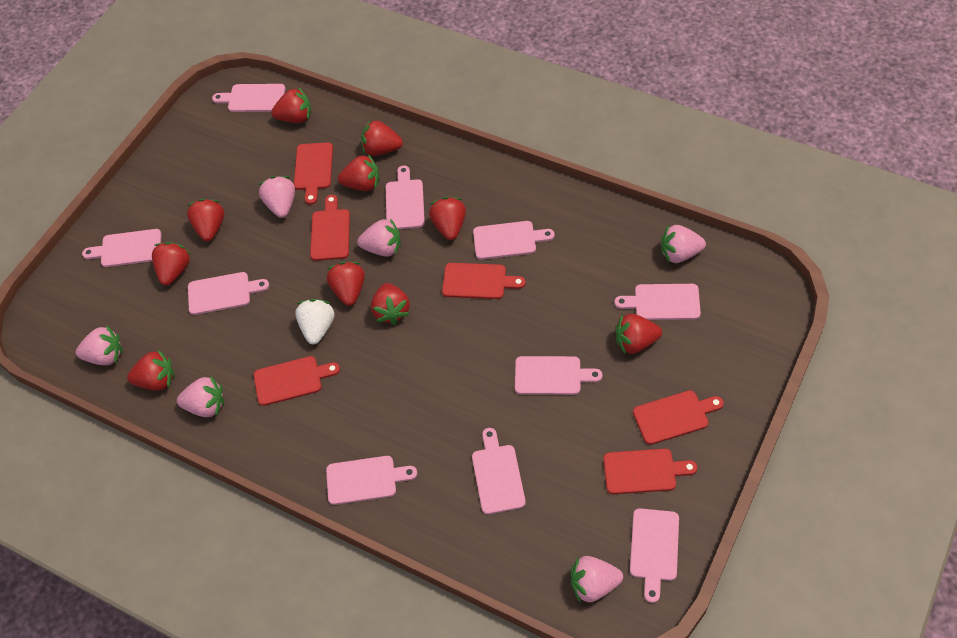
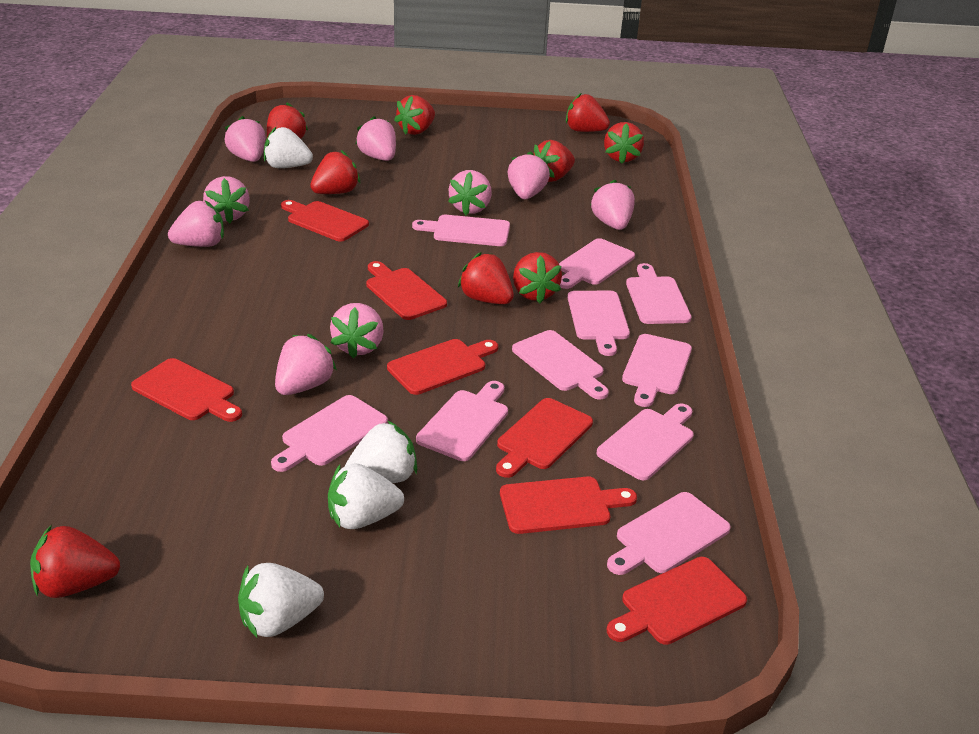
pink strawberry: [76,325,123,365] [177,377,224,417] [258,176,295,218] [357,218,401,257] [571,556,623,603] [661,225,706,263] = 6 -> [168,201,224,247] [203,176,250,223] [225,116,266,162] [275,334,337,395] [330,303,384,358] [355,116,396,161] [448,170,492,215] [507,151,550,199] [590,180,635,230] = 9
red cutting board: [254,356,340,406] [294,142,333,205] [310,195,350,261] [442,263,526,299] [603,448,697,494] [633,390,724,445] = 6 -> [131,358,242,422] [281,200,369,242] [366,261,447,320] [387,339,498,395] [496,398,593,478] [500,477,637,534] [607,557,747,645] = 7
red strawberry: [127,350,175,390] [152,242,190,286] [187,199,225,241] [271,87,312,123] [327,262,365,306] [338,154,380,191] [361,120,403,156] [371,283,410,325] [429,197,466,240] [616,314,662,355] = 10 -> [30,525,120,598] [267,102,308,139] [310,150,360,194] [394,95,435,135] [458,252,514,304] [513,252,562,303] [533,140,575,182] [566,93,610,132] [604,122,644,164] = 9
white strawberry: [295,299,335,344] = 1 -> [238,563,324,638] [264,127,313,168] [328,463,404,529] [345,420,417,483] = 4

